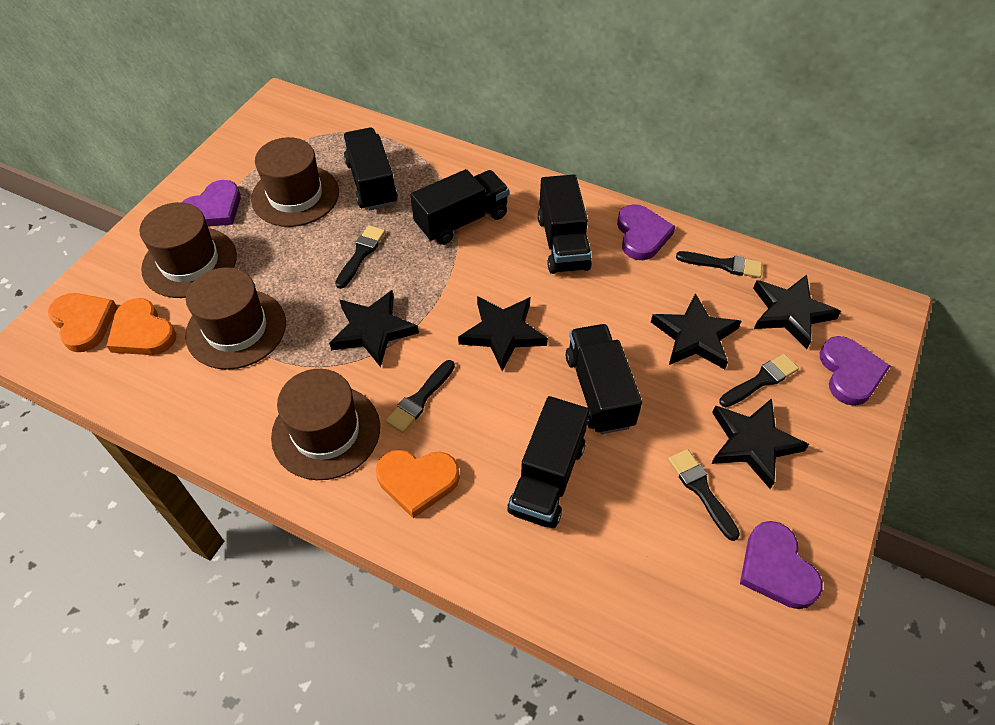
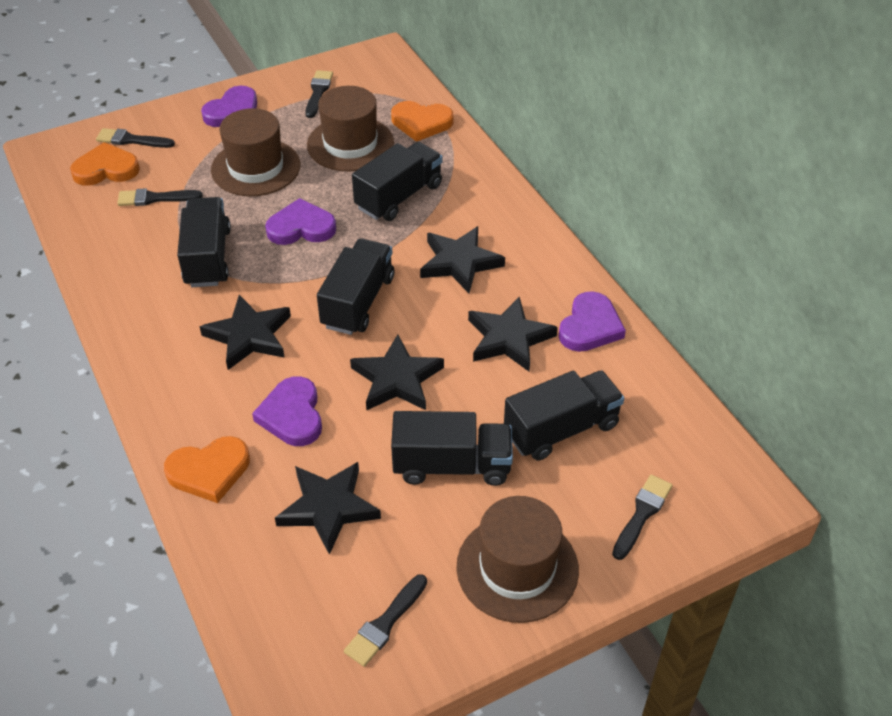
brown hat: [139,202,237,298] [185,267,286,370] [251,137,339,227] [271,369,380,480] = 4 -> [211,108,301,196] [307,86,394,171] [456,496,579,623] = 3

